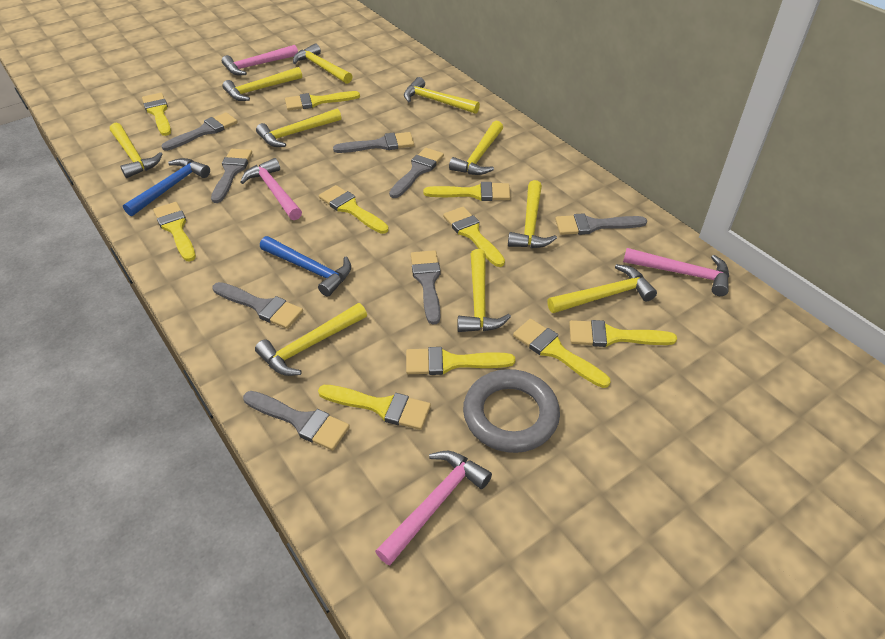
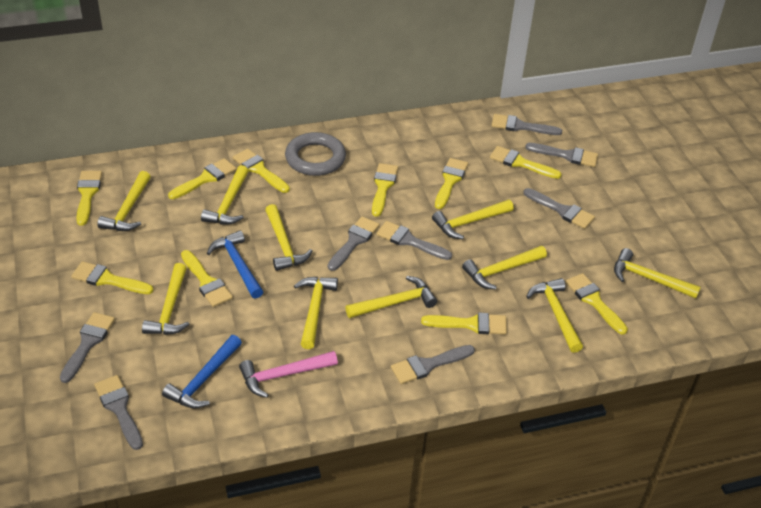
pink hammer: [222,45,298,75] [240,158,302,220] [375,451,492,566] [623,248,729,296] = 4 -> [239,351,338,398] = 1

